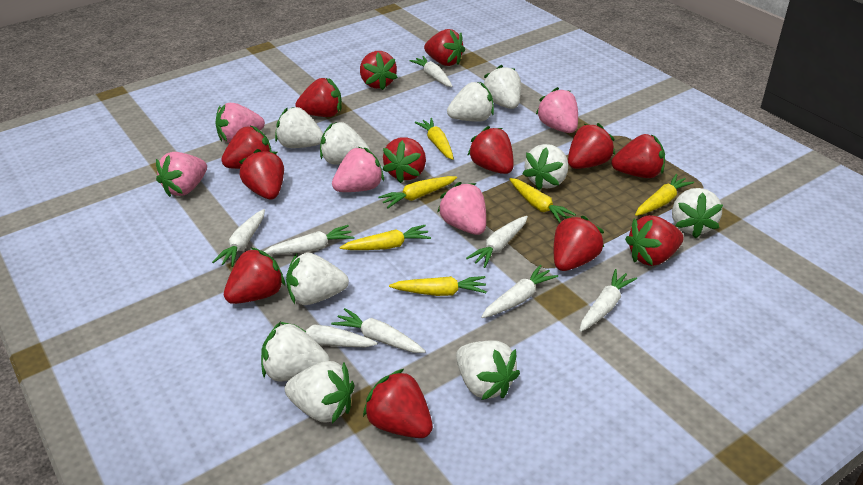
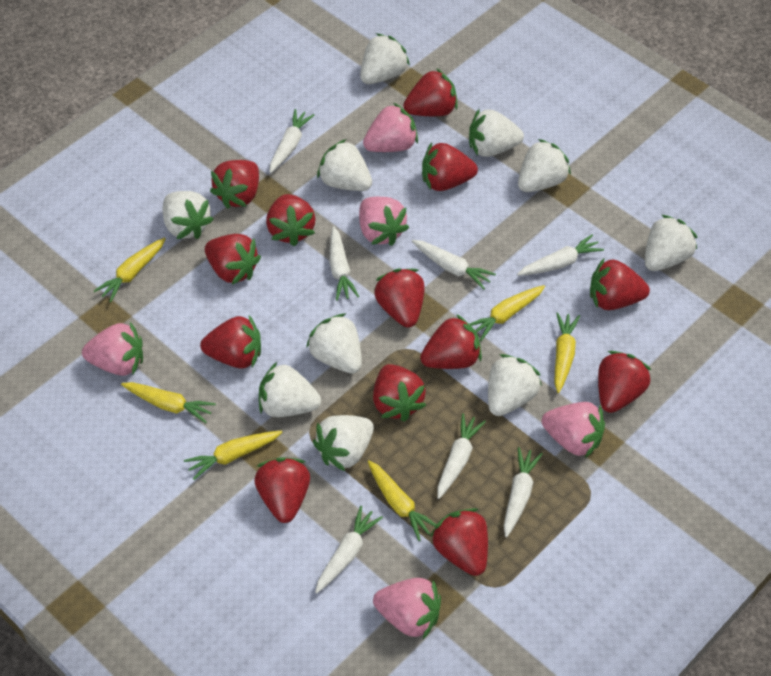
white carrot: [212,209,265,267] [263,225,354,254] [281,322,378,347] [331,308,426,353] [409,56,453,87] [466,216,528,268] [481,265,558,318] [579,269,637,332] = 8 -> [269,109,314,173] [315,506,383,594] [330,226,359,301] [412,240,496,290] [437,413,486,499] [504,447,543,537] [517,234,604,276] = 7

